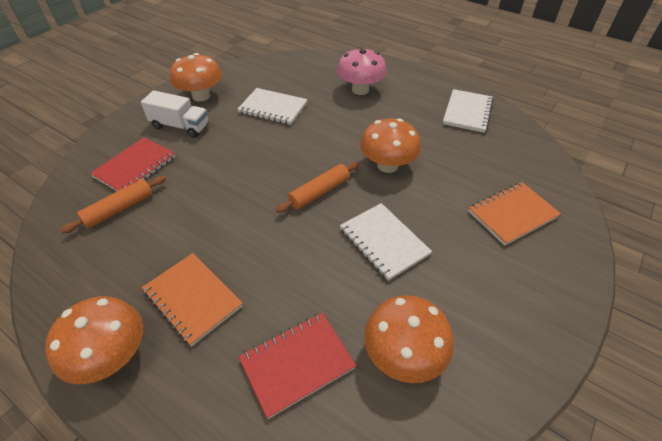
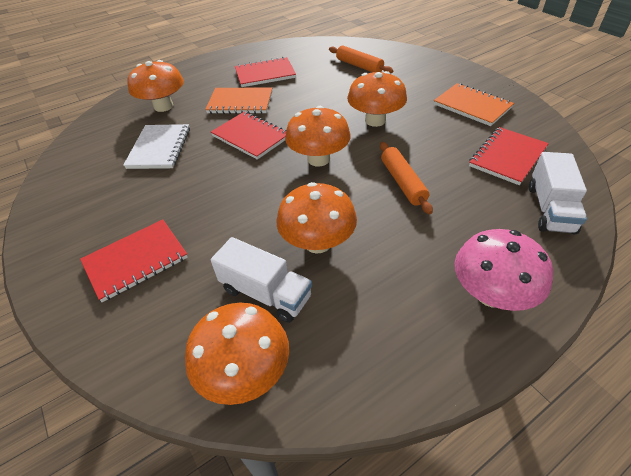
orange mushroom: [45,296,143,384] [170,53,222,102] [360,118,421,173] [364,295,454,383] = 4 -> [127,60,184,112] [185,303,289,405] [277,182,357,254] [285,106,351,167] [347,71,407,127] = 5
red notebook: [90,137,176,191] [238,313,356,419] = 2 -> [80,219,188,302] [211,112,286,160] [235,57,296,87] [469,127,549,185] = 4
white notebook: [238,88,308,125] [340,203,432,281] [443,89,494,133] = 3 -> [123,124,190,169] = 1
white truck: [141,90,209,138] = 1 -> [211,237,312,323] [529,152,587,234] = 2

